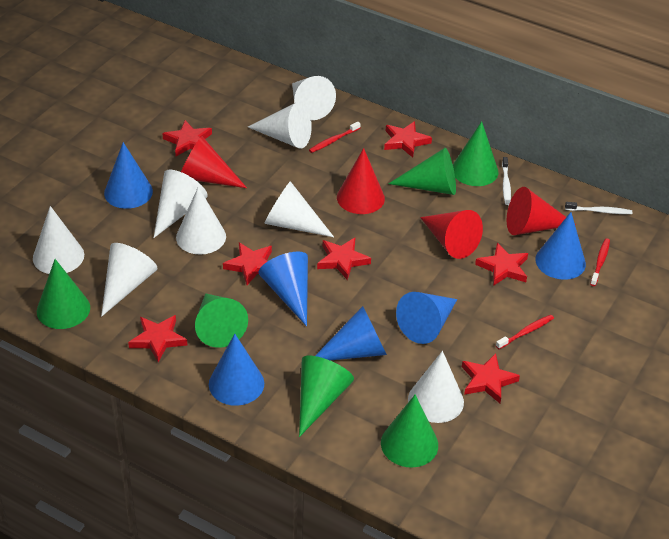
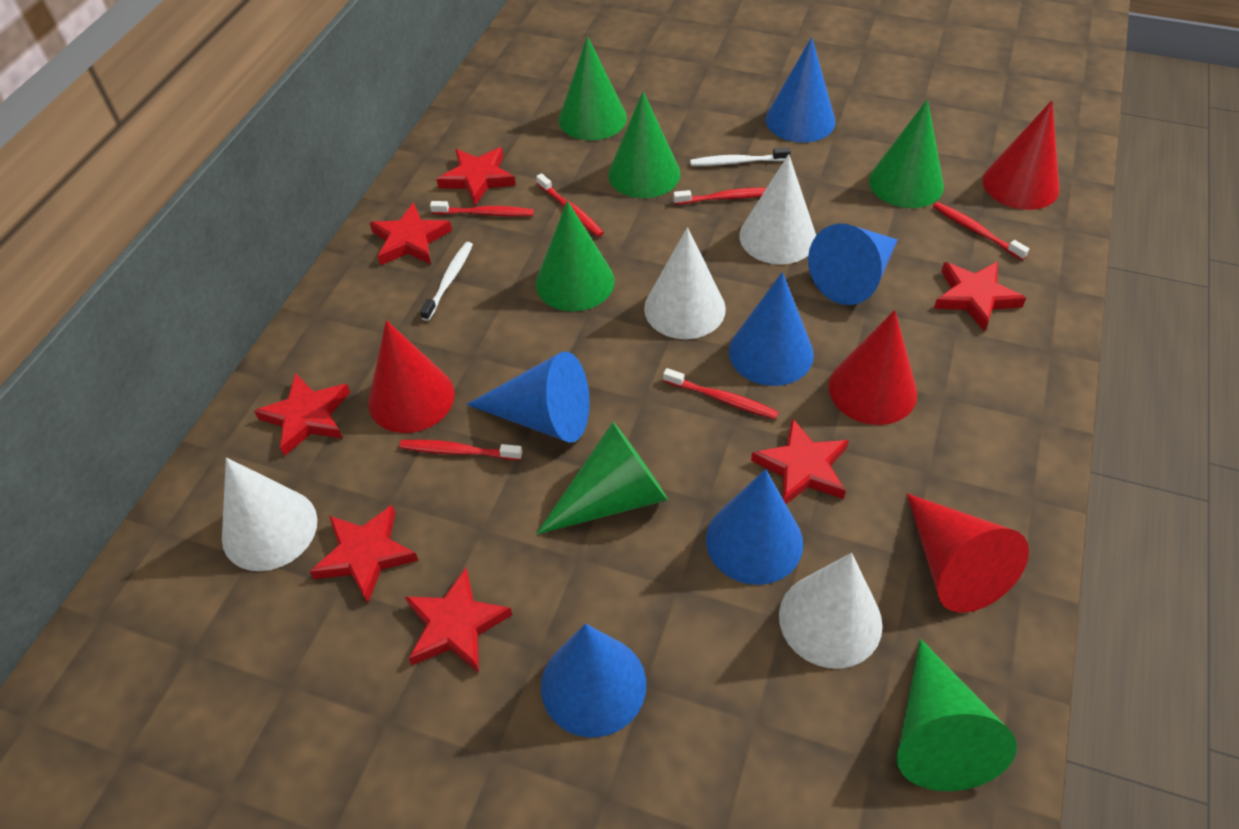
red toothbrush: [309,122,361,153] [496,315,554,349] [590,238,610,286] = 3 -> [399,440,522,460] [430,201,534,217] [536,173,604,237] [663,368,779,420] [673,187,766,205] [933,202,1029,260] = 6
white cone: [33,206,84,274] [101,243,157,317] [154,170,208,238] [176,187,226,255] [248,102,312,149] [264,181,334,237] [292,76,336,120] [408,351,464,423] = 8 -> [222,458,317,571] [644,227,726,339] [739,154,816,265] [779,553,883,669] = 4

